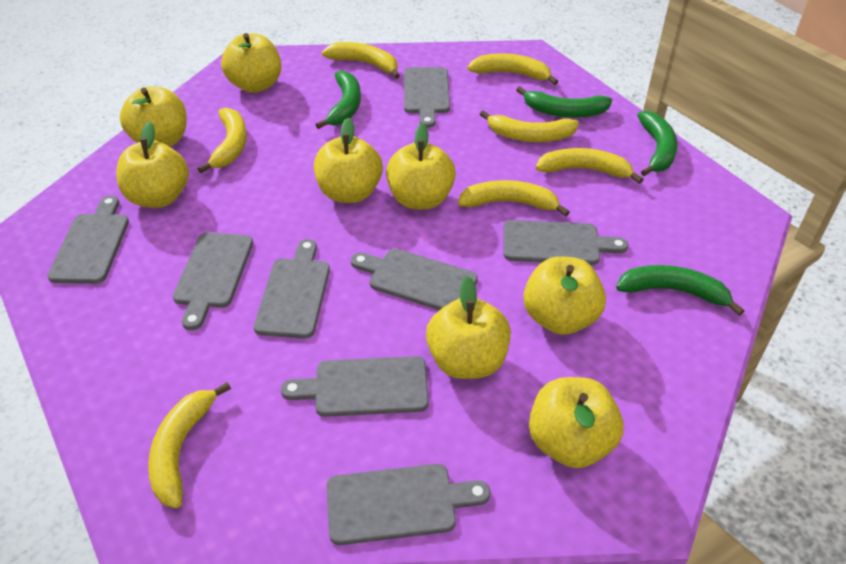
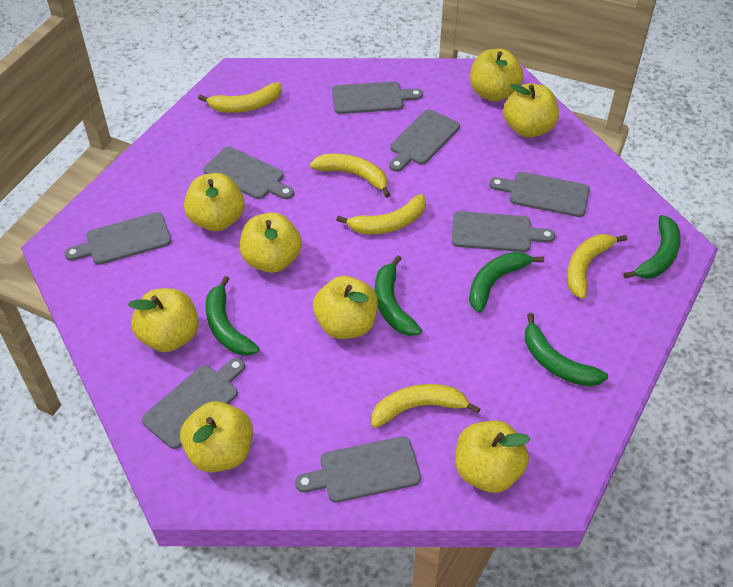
green banana: [315,70,361,129] [516,86,612,118] [616,265,744,316] [637,111,678,176] = 4 -> [206,276,260,356] [375,255,422,336] [469,252,544,313] [525,313,608,387] [623,215,681,279] = 5
yellow banana: [148,382,231,508] [198,107,247,173] [322,42,400,79] [458,180,570,216] [467,53,558,85] [480,110,579,142] [536,148,644,184] = 7 -> [198,82,282,113] [310,153,390,198] [336,194,426,234] [372,384,481,428] [567,234,627,299] = 5

